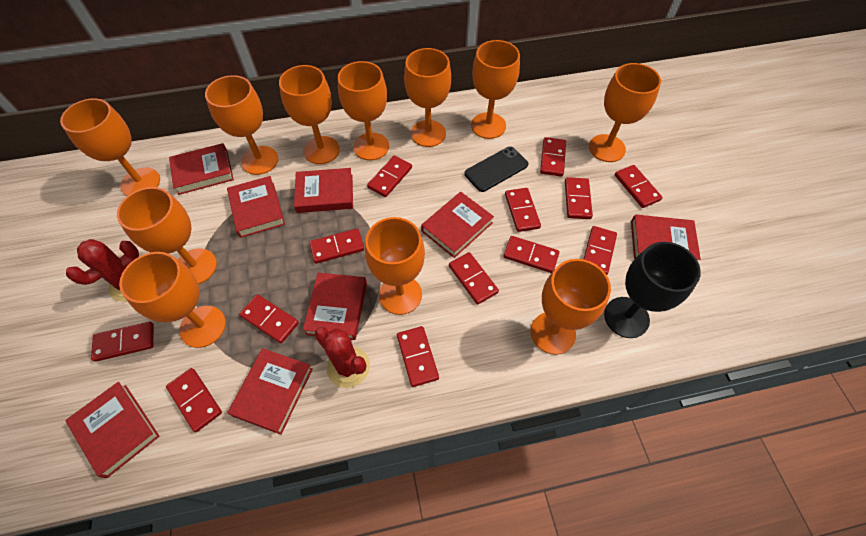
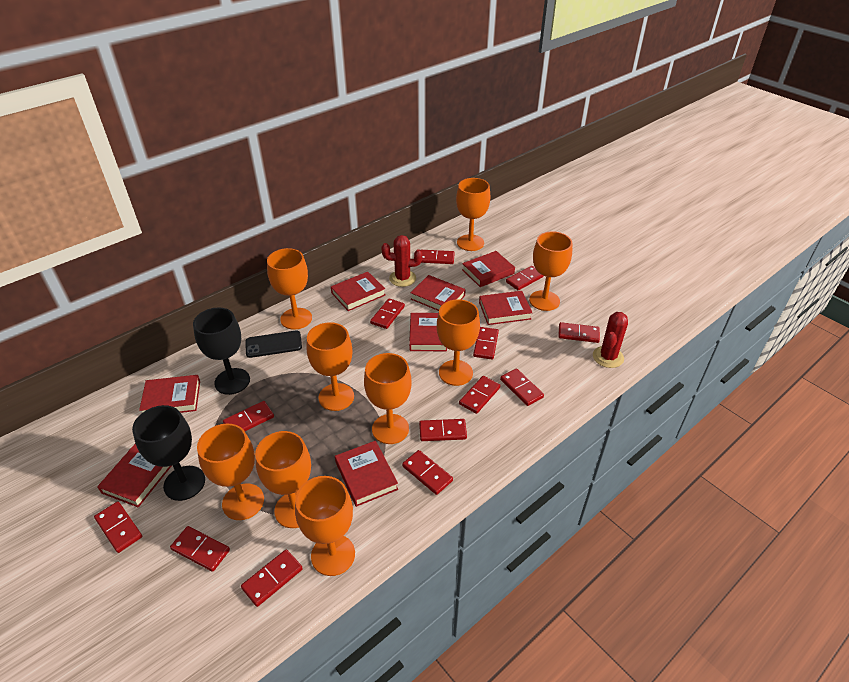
black goblet: [604,242,701,338] = 1 -> [132,405,205,501] [193,308,250,395] = 2
orange goblet: [60,98,160,196] [117,187,217,284] [119,252,226,348] [205,75,278,175] [279,65,340,164] [338,61,389,160] [365,217,425,315] [404,48,451,147] [471,40,520,139] [531,259,611,355] [589,63,661,162] = 11 -> [197,424,264,520] [255,431,311,528] [267,248,312,330] [295,476,355,576] [307,322,354,411] [364,353,412,444] [437,299,480,386] [456,178,490,251] [529,231,572,311] = 9

